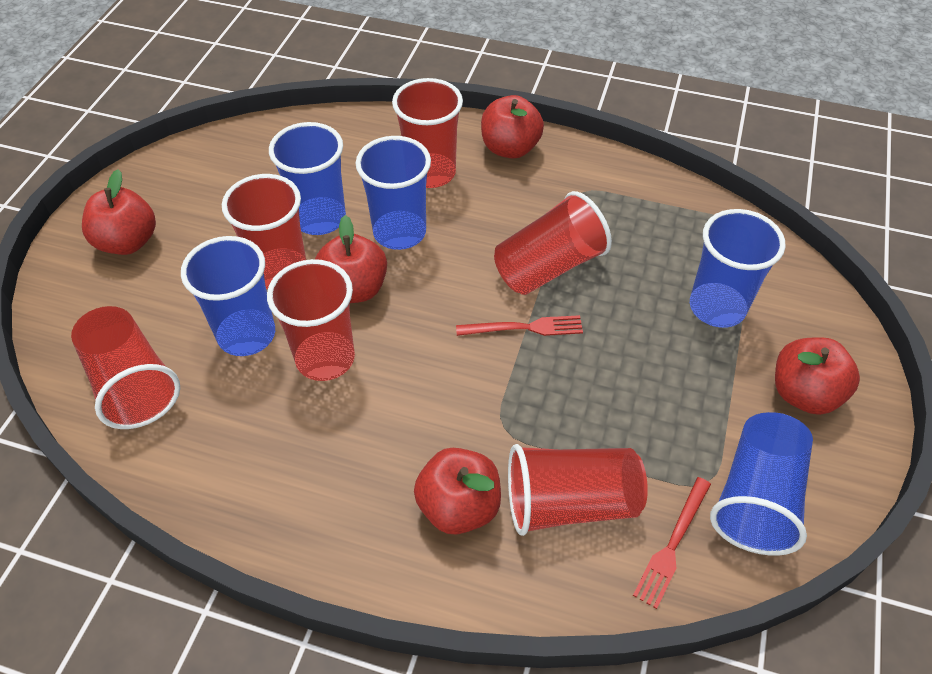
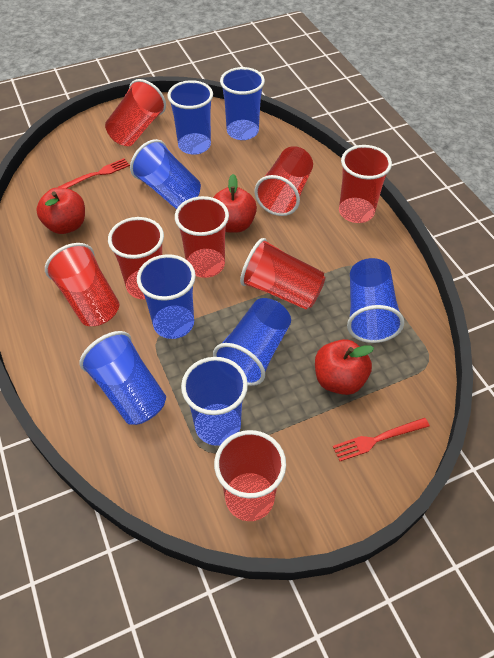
blue cup: [181,236,275,356] [269,122,346,235] [356,136,431,250] [690,209,786,328] [710,412,813,556] = 5 -> [79,331,166,425] [130,139,201,209] [137,254,196,339] [167,80,213,155] [181,357,248,446] [213,298,291,386] [220,67,265,140] [347,258,404,343] = 8
red apple: [82,170,156,255] [315,215,387,303] [414,448,501,535] [481,95,544,159] [775,338,860,415] = 5 -> [36,188,85,234] [213,174,257,233] [315,339,374,395] = 3
red cup: [71,306,180,429] [222,174,306,289] [267,259,355,381] [392,78,463,188] [494,191,612,295] [508,444,648,536] = 6 -> [45,243,120,326] [105,79,166,146] [108,217,164,299] [175,196,229,278] [214,430,286,521] [240,238,326,310] [254,146,313,216] [339,145,392,223] = 8

